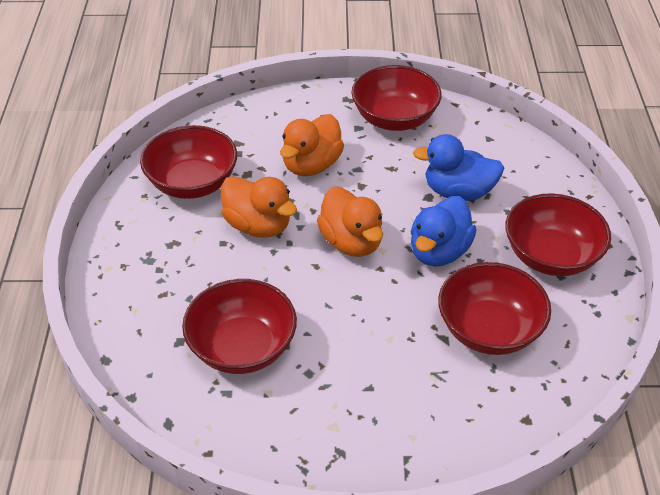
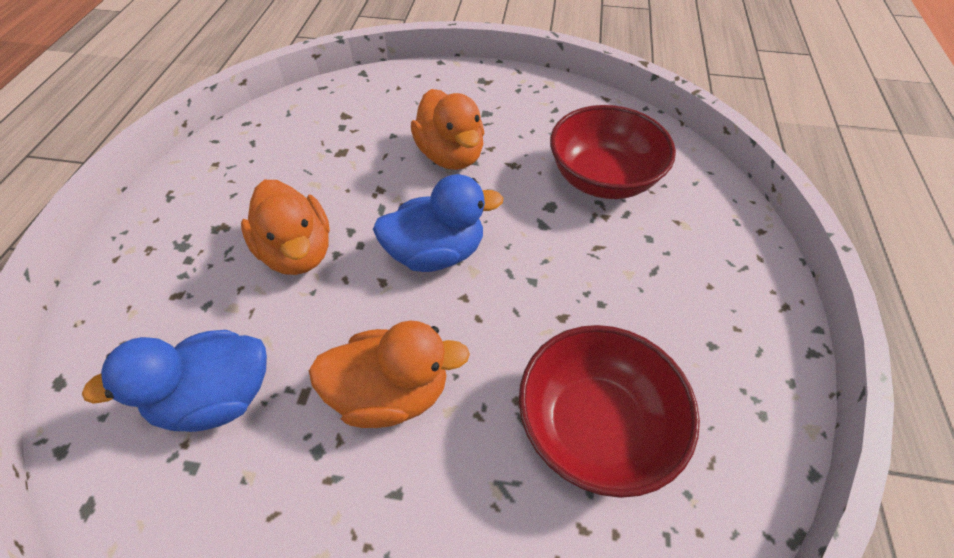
red bowl: [140,125,237,199] [182,279,297,374] [352,65,442,131] [438,262,551,355] [505,193,611,276] = 5 -> [519,325,700,498] [550,105,676,199] = 2

